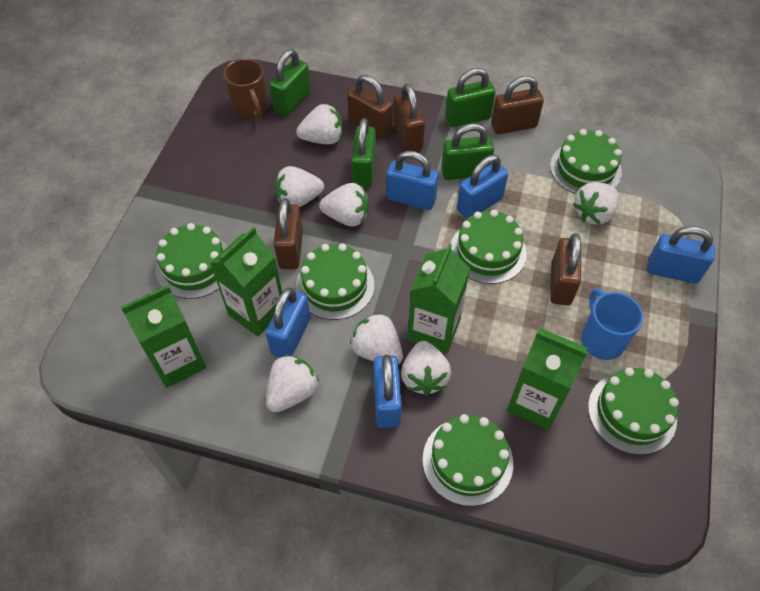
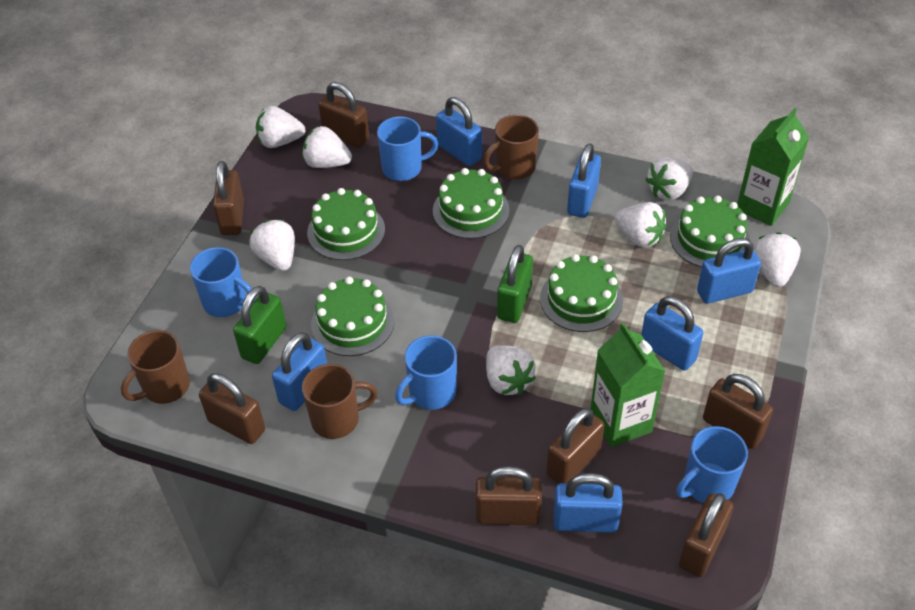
blue mug: [581,288,644,360] = 1 -> [190,247,256,317] [377,117,438,181] [395,335,457,410] [676,426,748,503] = 4
blue padlock: [265,288,310,358] [373,355,402,428] [386,151,439,210] [457,155,508,219] [647,226,715,283] = 5 -> [272,332,327,411] [436,97,482,166] [553,473,623,533] [567,143,601,218] [641,296,703,371] [697,238,761,304] = 6
brown mug: [224,59,268,119] = 1 -> [121,330,190,404] [302,364,378,439] [483,115,539,179] = 3
brown padlock: [274,198,303,269] [347,75,393,139] [393,84,425,151] [491,76,544,134] [550,233,581,306] = 5 -> [199,373,265,444] [213,161,244,235] [318,82,369,148] [476,466,542,525] [546,408,604,484] [679,493,734,577] [703,374,773,449] = 7
green cake: [155,223,228,299] [296,244,374,320] [423,414,513,506] [451,210,527,284] [550,129,622,194] [588,367,679,455] = 6 -> [307,188,385,260] [311,277,395,356] [433,168,510,239] [540,254,623,332] [670,196,750,267] = 5
green carton: [121,285,206,388] [210,227,282,337] [408,243,470,353] [507,328,587,430] = 4 -> [591,322,665,447] [737,108,809,226] = 2
green padlock: [269,49,311,116] [351,118,376,188] [441,123,494,180] [445,68,496,127] = 4 -> [233,286,286,364] [497,245,533,323] = 2

